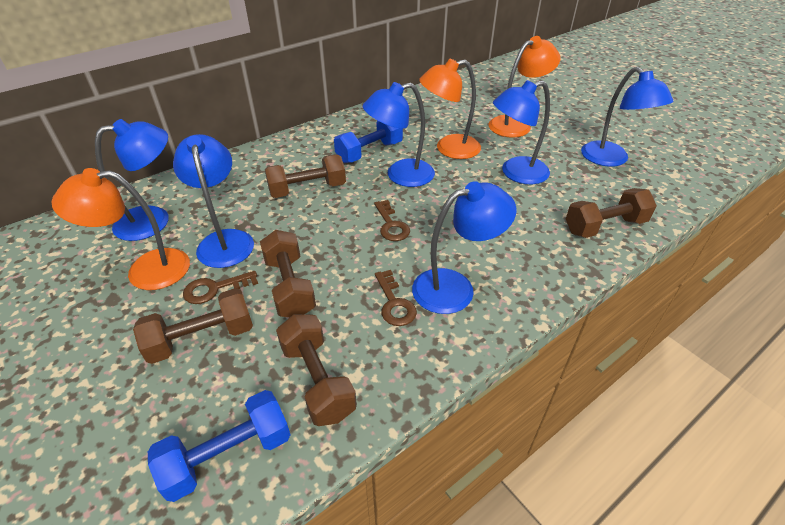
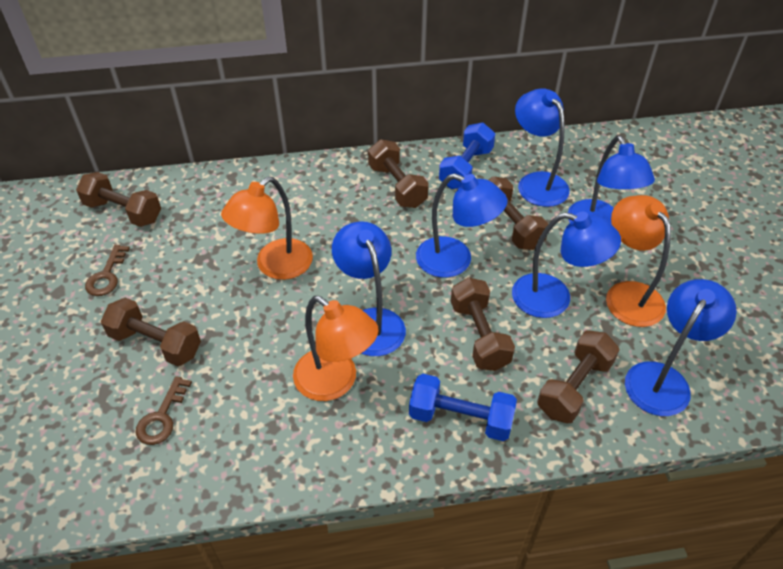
brown dumbbell: [133,288,253,364] [260,230,316,317] [265,154,346,198] [276,314,357,426] [566,188,657,238] = 5 -> [76,172,161,227] [101,297,201,366] [368,139,429,208] [451,277,515,371] [489,176,548,250] [537,330,620,424] = 6
brown key: [183,271,258,304] [374,200,410,241] [375,270,417,326] = 3 -> [85,245,130,296] [136,376,192,445] = 2

